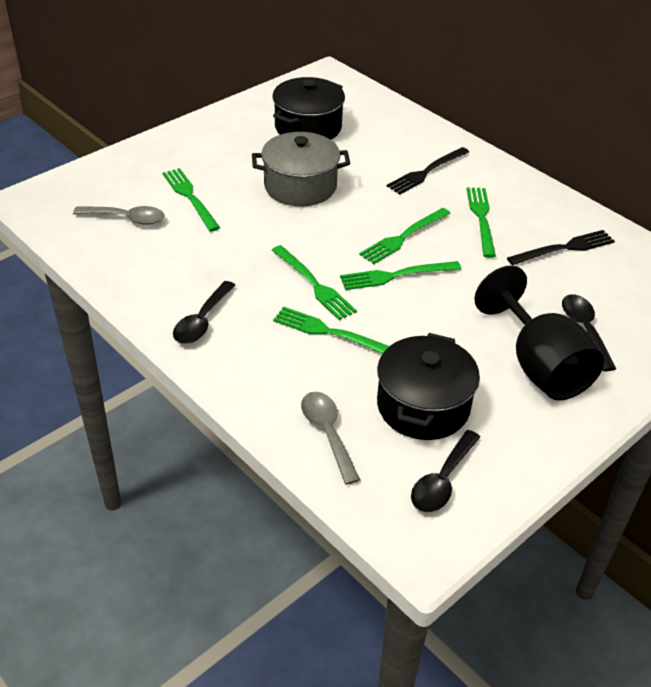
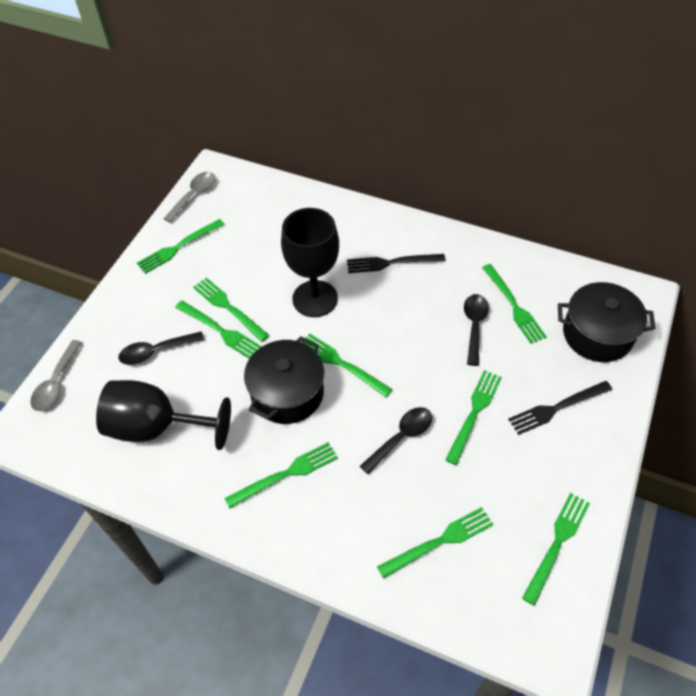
black goblet: [474,265,604,400] = 1 -> [96,380,231,450] [281,208,339,317] = 2
green fork: [163,168,220,232] [272,245,357,320] [273,306,389,354] [340,261,461,290] [359,208,451,264] [467,188,496,258] = 6 -> [137,219,225,274] [175,301,262,359] [193,277,269,342] [225,442,338,508] [302,334,393,397] [377,507,493,578] [445,370,502,465] [482,264,547,344] [522,493,590,606] = 9
grey pot: [252,132,350,206] = 1 -> none = 0

